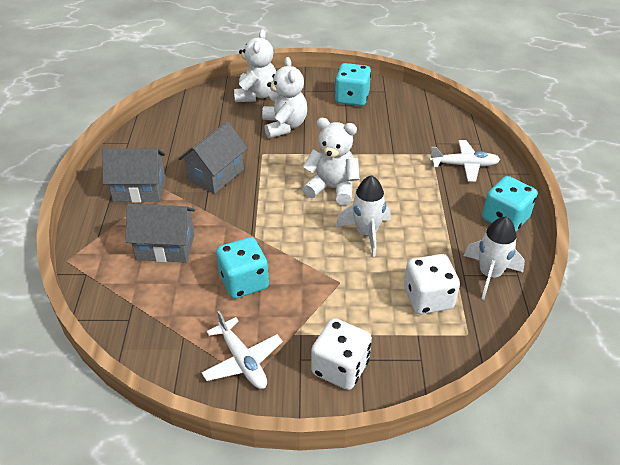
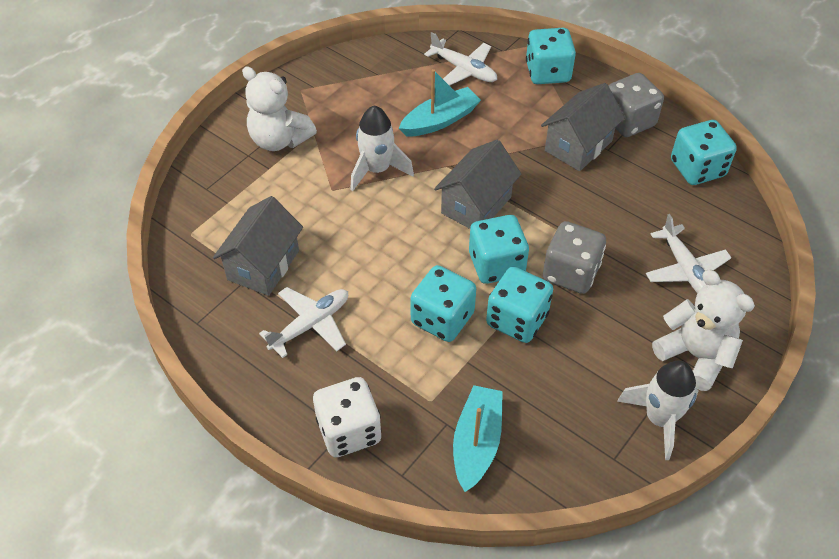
grey dice: none = 0 -> [543,221,606,294] [609,73,664,137] = 2
turquoise boat: none = 0 -> [399,69,481,136] [453,385,503,492] = 2
turquoise dice: [216,237,269,299] [335,63,371,106] [482,176,538,231] = 3 -> [410,265,476,342] [469,215,529,284] [486,267,553,343] [526,28,576,84] [671,120,737,185] = 5
white dice: [311,318,372,390] [404,254,460,314] = 2 -> [313,377,381,457] = 1
white plane: [201,311,283,389] [429,140,500,182] = 2 -> [259,287,348,358] [424,32,497,86] [646,214,731,293] = 3
white teddy bear: [234,29,276,102] [262,57,307,138] [303,118,360,205] = 3 -> [242,66,317,151] [652,270,755,391] = 2

